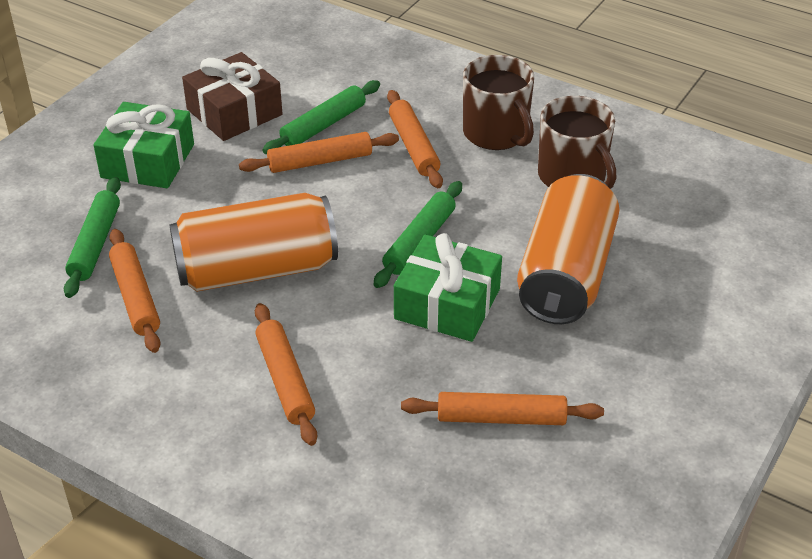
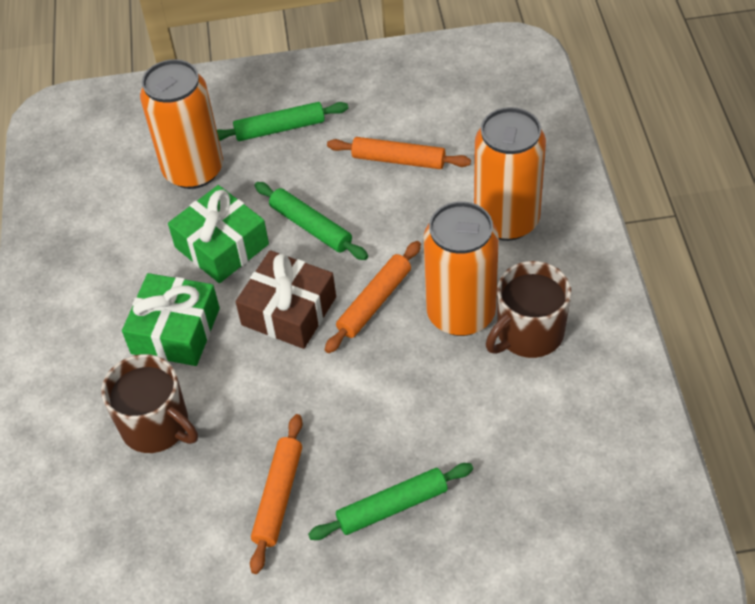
orange can: [169,193,338,292] [517,174,619,324] = 2 -> [140,59,223,189] [424,201,499,336] [474,107,546,241] = 3
orange rolling pin: [109,229,160,353] [239,132,399,173] [255,303,317,446] [387,90,443,188] [401,392,604,425] = 5 -> [250,414,303,574] [325,241,421,353] [327,137,471,169] = 3

